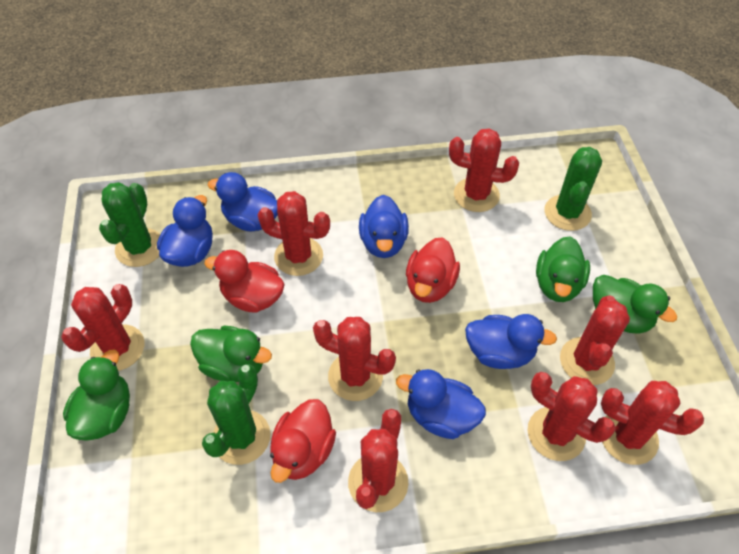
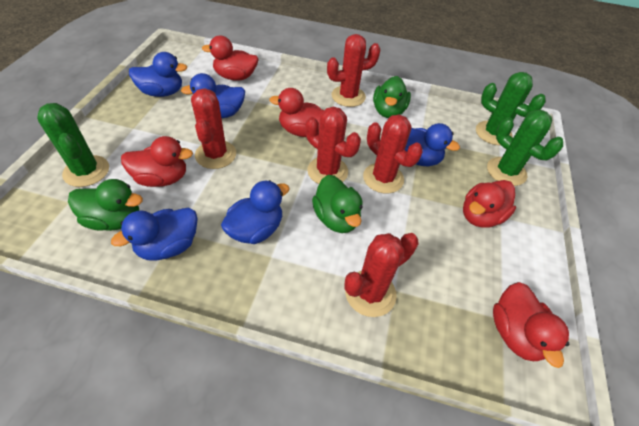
green duck: [63,349,130,441] [190,325,272,382] [536,236,590,302] [593,275,677,334] = 4 -> [68,179,143,231] [312,175,362,233] [373,76,411,118] = 3
red cactus: [61,284,144,371] [258,191,330,276] [313,317,396,401] [348,409,408,512] [449,128,519,212] [527,372,616,461] [560,296,630,385] [601,381,704,465] = 8 -> [191,88,236,169] [305,107,361,184] [327,34,380,107] [345,233,419,317] [363,115,423,194] = 5
red duck: [204,250,285,313] [270,399,336,483] [406,237,460,303] = 3 -> [121,136,193,187] [202,36,259,81] [269,88,324,137] [463,180,516,228] [493,282,569,368] = 5

